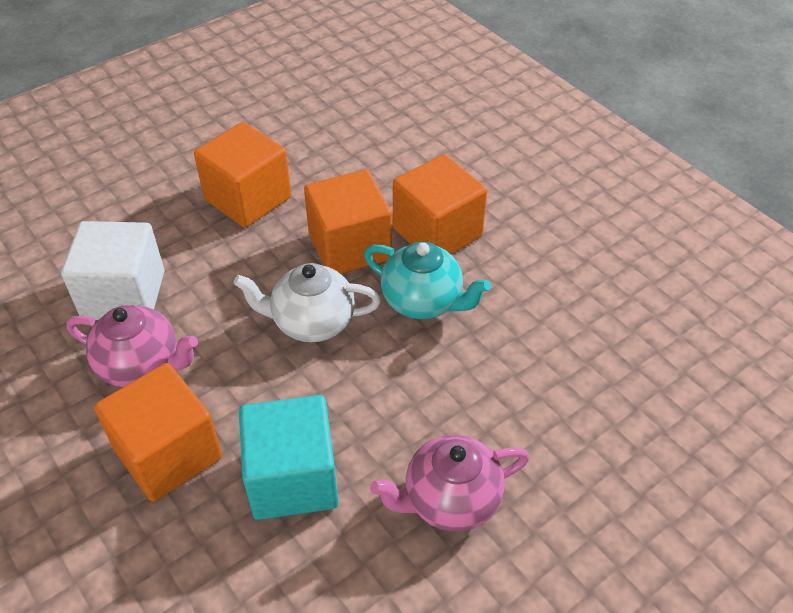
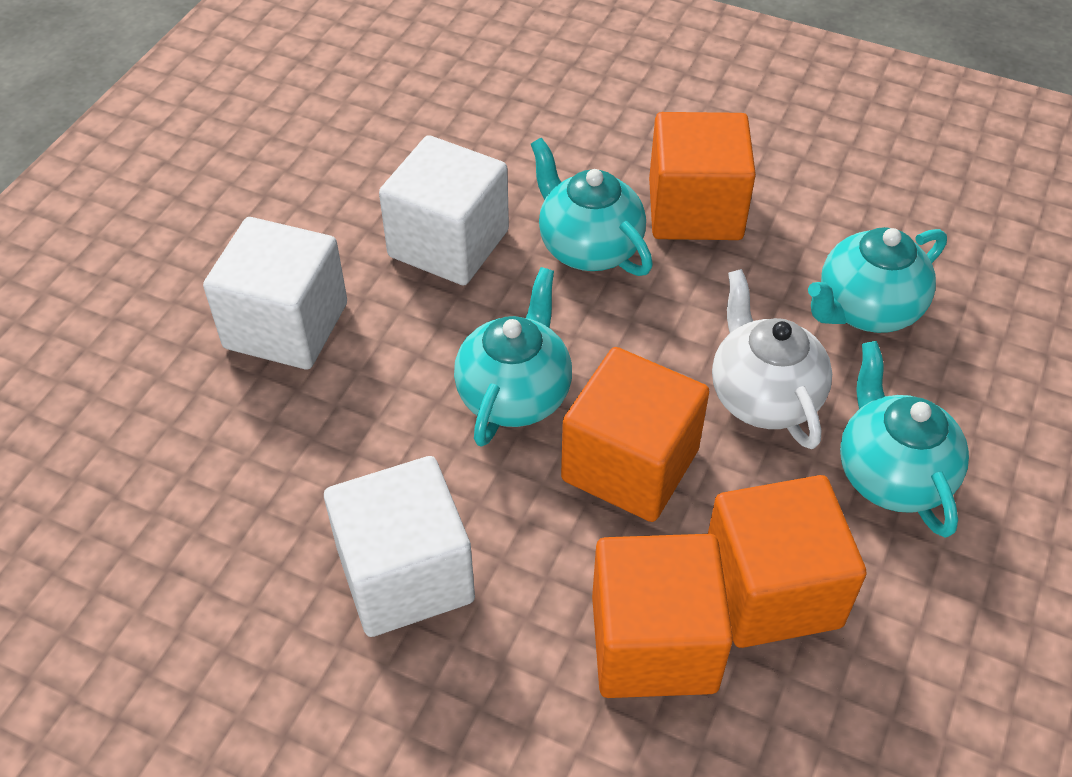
pink teapot: [66,305,198,387] [370,435,530,532] = 2 -> none = 0
turquoise cube: [239,395,338,520] = 1 -> none = 0
turquoise teapot: [364,242,491,319] = 1 -> [454,267,572,447] [531,138,653,276] [808,227,947,333] [840,341,969,538] = 4
white cube: [61,221,165,320] = 1 -> [203,217,347,369] [324,456,475,637] [379,135,509,285] = 3

